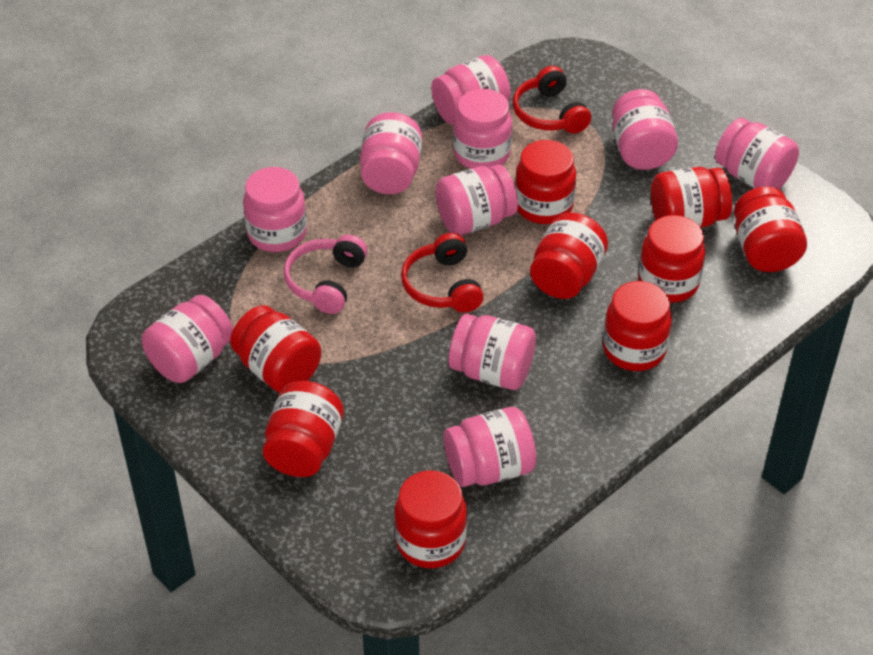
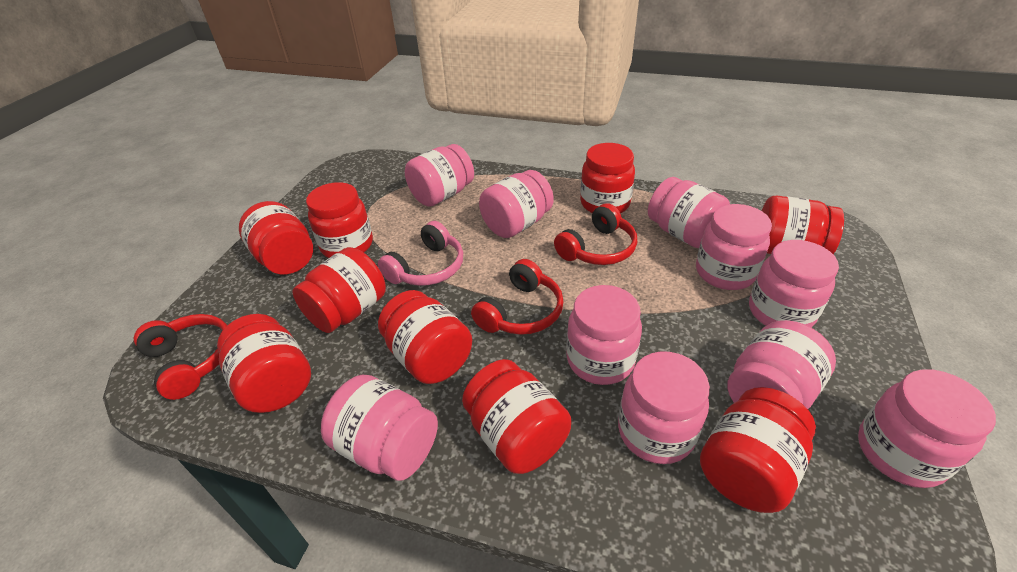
red headphones: [401,233,484,312] [513,66,591,134] = 2 -> [134,314,227,400] [471,259,564,335] [554,203,637,265] = 3

